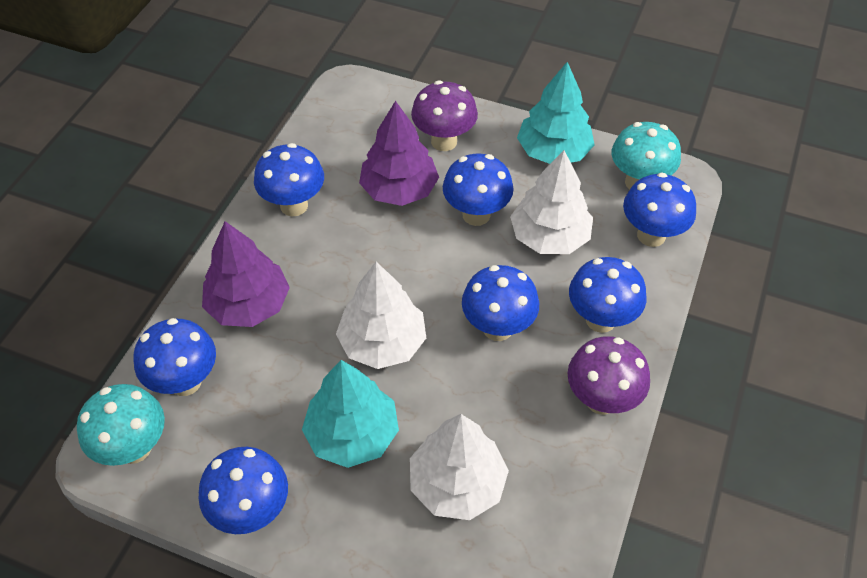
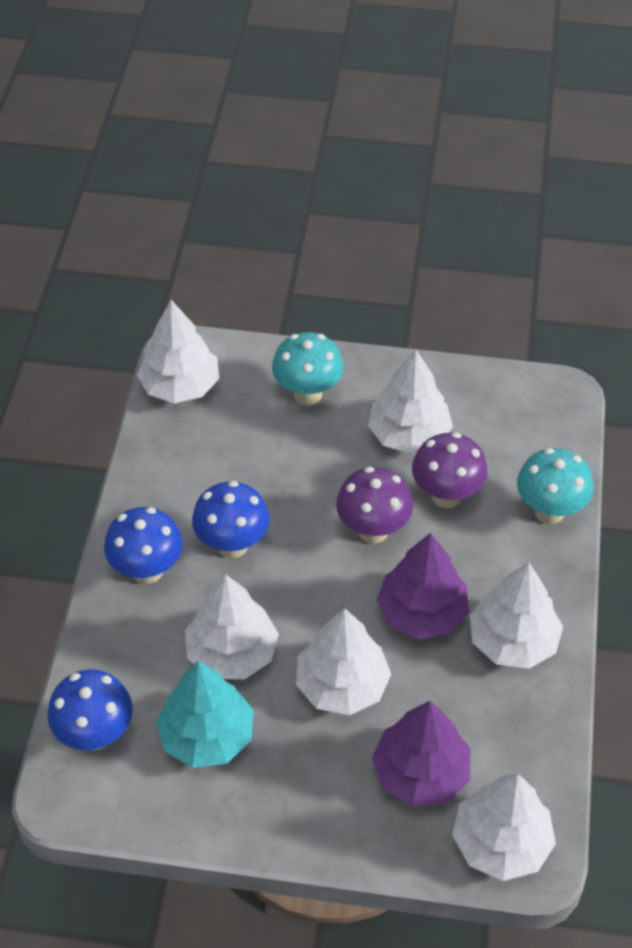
blue mushroom: [134,318,216,396] [198,447,288,534] [254,143,324,216] [443,153,514,226] [462,265,539,341] [569,257,646,333] [623,173,696,247] = 7 -> [47,669,133,751] [104,507,183,584] [192,481,269,558] = 3
turquoise tree: [302,360,399,468] [517,62,595,164] = 2 -> [156,661,254,768] = 1
white tree: [336,262,426,369] [410,414,509,520] [510,150,593,254] = 3 -> [137,300,219,403] [185,574,279,679] [296,608,391,715] [368,350,453,454] [452,773,556,881] [469,562,563,669] = 6

